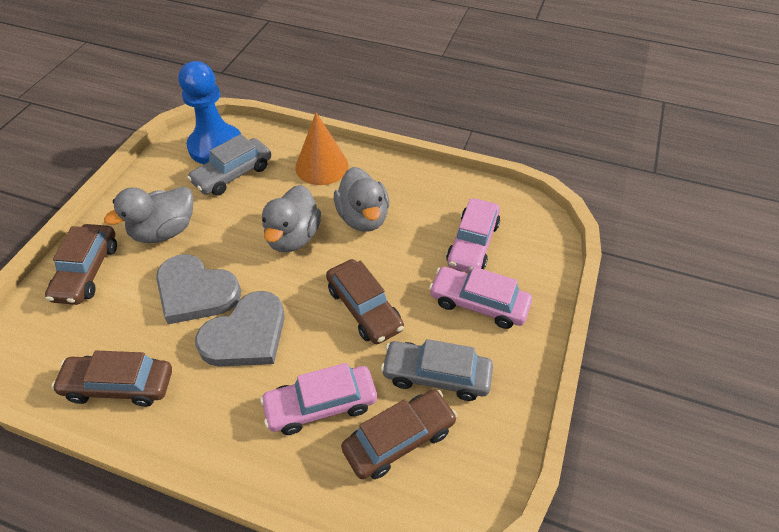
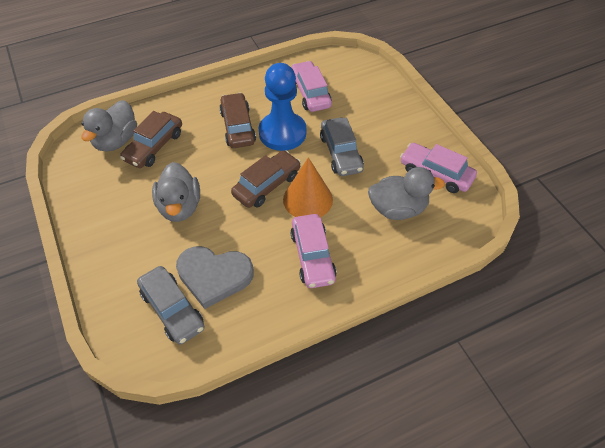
brown car: [45,224,117,305] [51,350,172,407] [326,259,404,344] [341,389,457,479] = 4 -> [120,111,182,168] [219,93,256,148] [231,150,301,208] = 3
grey heart: [156,254,241,324] [195,291,285,367] = 2 -> [176,246,254,309] = 1

